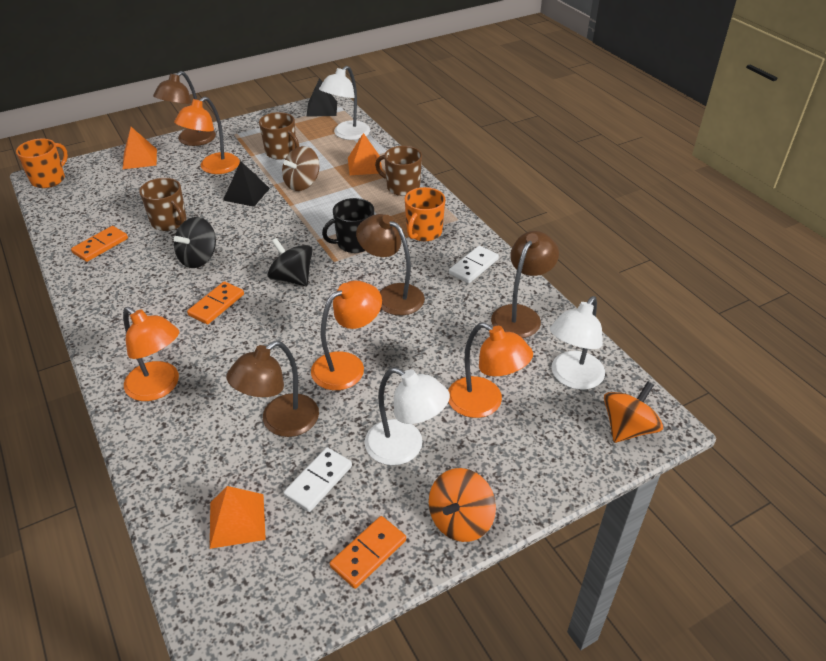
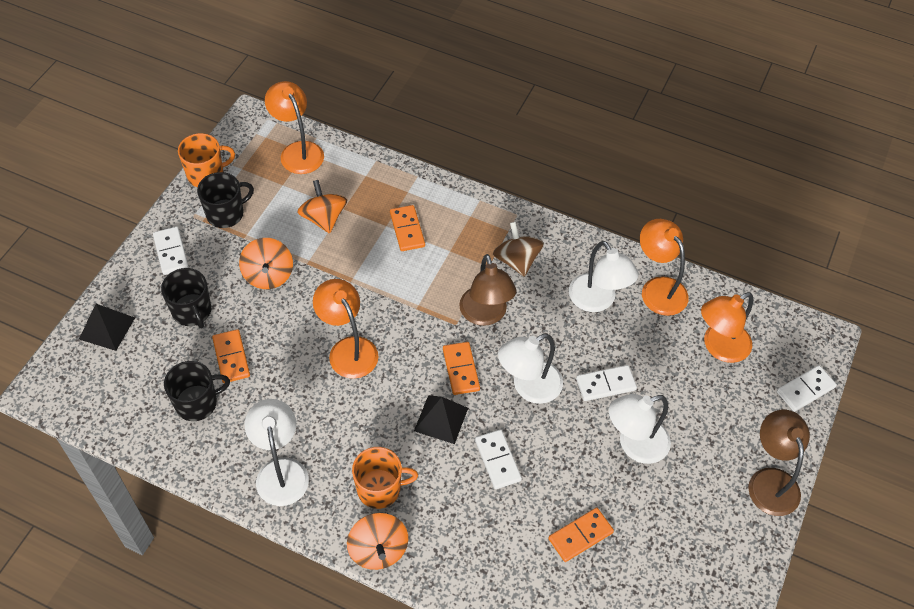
black mug: [322,198,374,253] = 1 -> [161,268,211,328] [164,361,230,421] [197,172,254,228] = 3
black spinning top: [174,217,216,268] [267,238,313,286] = 2 -> none = 0
brown lamp: [153,71,216,146] [226,341,319,437] [356,214,425,315] [491,231,559,338] = 4 -> [459,254,516,326] [748,410,810,516] = 2
brown mug: [139,178,186,231] [259,112,299,160] [375,146,422,196] = 3 -> none = 0
orange domino: [71,226,128,262] [187,281,244,324] [330,516,406,589] = 3 -> [212,329,250,383] [390,205,425,251] [443,342,480,395] [548,508,614,562] = 4
orange pyramid: [123,127,157,169] [210,486,266,549] [348,133,383,175] = 3 -> none = 0
orange spinning top: [429,468,496,542] [604,381,663,443] = 2 -> [239,238,293,289] [298,180,347,234] [347,513,408,570] = 3
white domino: [283,447,352,512] [449,246,499,283] = 2 -> [153,227,189,275] [475,430,522,489] [576,365,637,401] [777,365,837,412] = 4
white lamp: [319,66,370,140] [365,367,450,465] [550,296,605,390] = 3 -> [244,399,309,506] [498,334,563,404] [569,241,639,312] [609,394,671,464] = 4

